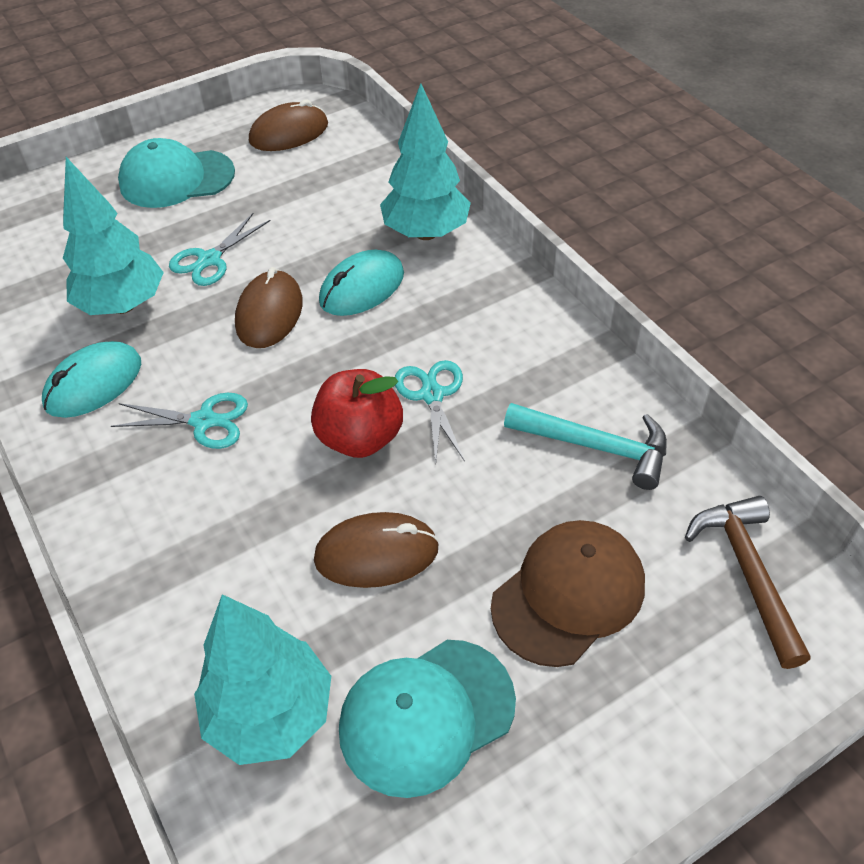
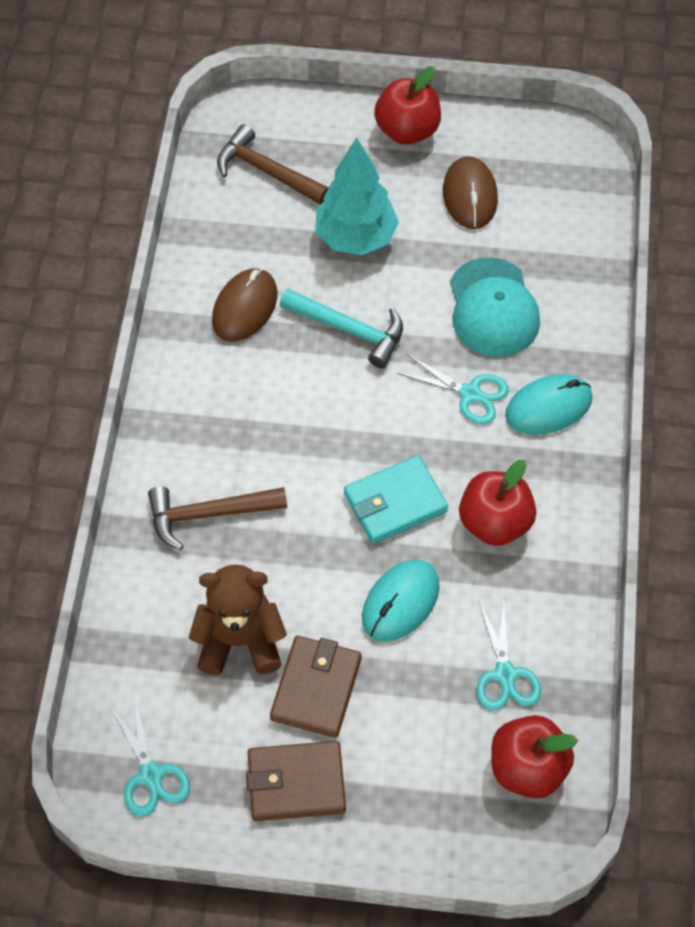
brown cap: [491,520,645,667] = 1 -> none = 0
brown hammer: [685,496,811,669] = 1 -> [148,486,287,550] [217,124,329,205] = 2
brown mouse: [235,267,303,348] [249,99,328,151] [314,512,439,588] = 3 -> [212,268,278,342] [443,156,498,229] = 2
brown teddy bear: none = 0 -> [189,564,287,675] = 1
brown wallet: none = 0 -> [246,741,346,821] [270,636,362,738] = 2
red apple: [311,369,403,458] = 1 -> [374,66,441,144] [459,460,536,546] [491,715,578,799] = 3
turquoise cap: [118,138,235,208] [339,640,516,798] = 2 -> [450,257,540,357] = 1
turquoise tree: [63,157,164,315] [194,594,331,765] [380,83,471,240] = 3 -> [315,138,399,255] = 1
turquoise wallet: none = 0 -> [344,455,448,544] = 1

